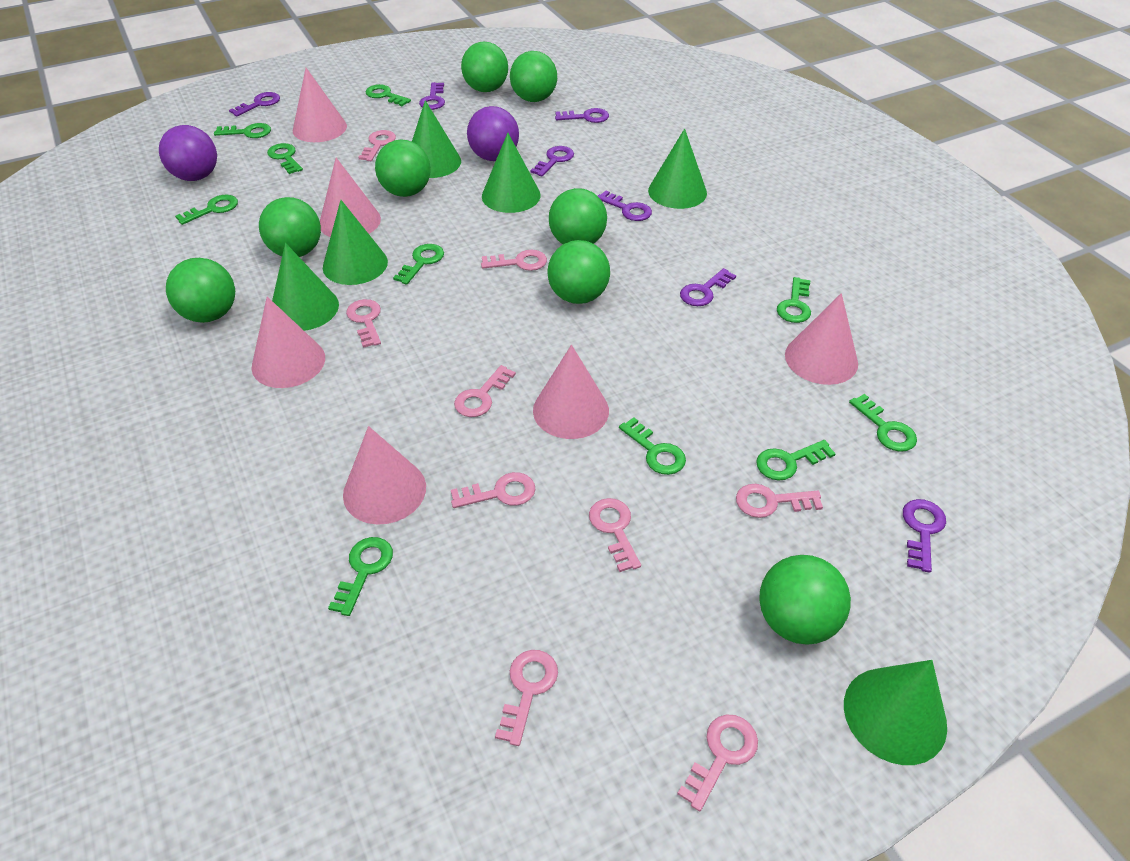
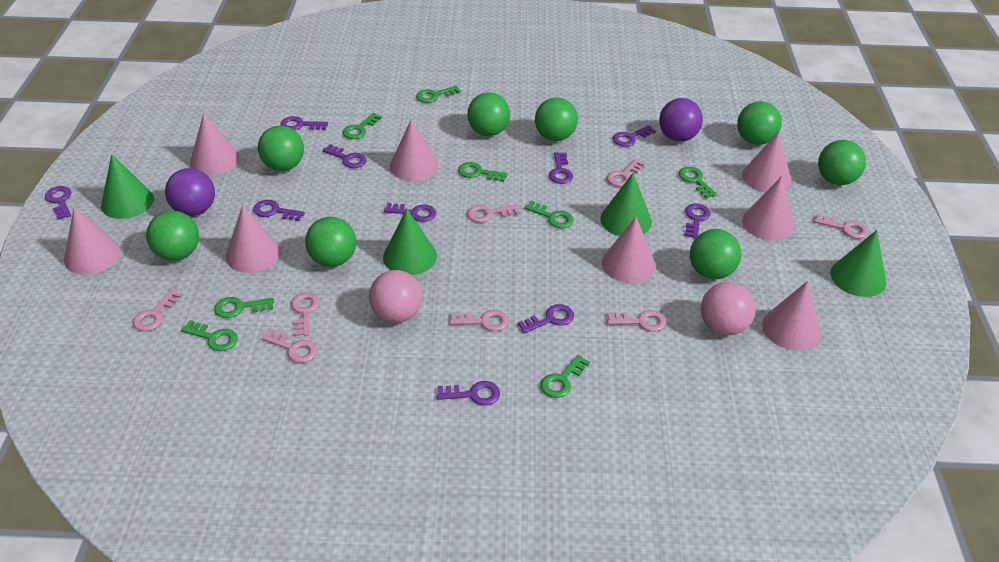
green cone: [272,243,339,331] [323,200,388,285] [412,100,461,178] [482,133,541,213] [648,129,707,209] [844,660,947,765] = 6 -> [101,154,154,219] [383,209,437,275] [600,173,652,236] [830,230,887,297] = 4
green key: [175,195,238,225] [214,123,271,138] [267,143,303,174] [328,537,393,616] [366,84,411,106] [393,244,444,285] [619,417,686,475] [756,440,836,481] [777,277,811,323] [849,394,917,452] = 10 -> [181,320,238,351] [214,297,274,318] [343,113,382,139] [416,86,461,103] [458,162,508,182] [525,201,574,228] [540,355,590,398] [679,167,717,199] = 8
pink ball: none = 0 -> [369,270,422,323] [701,282,756,335] = 2
pink cone: [252,297,325,388] [293,68,347,142] [320,158,381,237] [343,426,426,525] [533,345,609,439] [785,293,858,385] = 6 -> [64,207,121,275] [190,113,240,175] [226,206,281,273] [390,119,438,181] [602,217,656,283] [742,131,791,193] [742,176,794,241] [762,281,821,350] = 8
pink key: [346,299,381,348] [358,130,396,161] [451,472,535,508] [454,365,516,417] [481,250,547,271] [495,650,558,746] [589,498,641,572] [677,715,758,811] [736,484,823,518] = 9 -> [133,289,182,331] [262,329,317,363] [291,292,320,336] [450,310,509,331] [467,204,520,222] [607,158,645,187] [607,310,666,332] [814,213,868,238] = 8
purple key: [229,92,280,117] [419,82,445,110] [530,146,574,176] [555,108,609,123] [598,191,652,221] [680,268,736,306] [903,499,946,573] = 7 -> [45,186,72,220] [253,200,305,221] [280,116,328,130] [322,144,367,168] [384,203,436,222] [437,381,500,406] [518,304,574,334] [549,152,573,184] [613,125,656,147] [684,203,711,238] = 10

